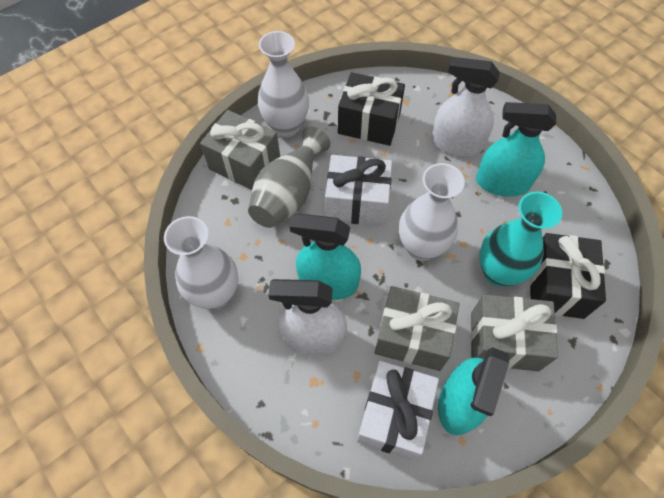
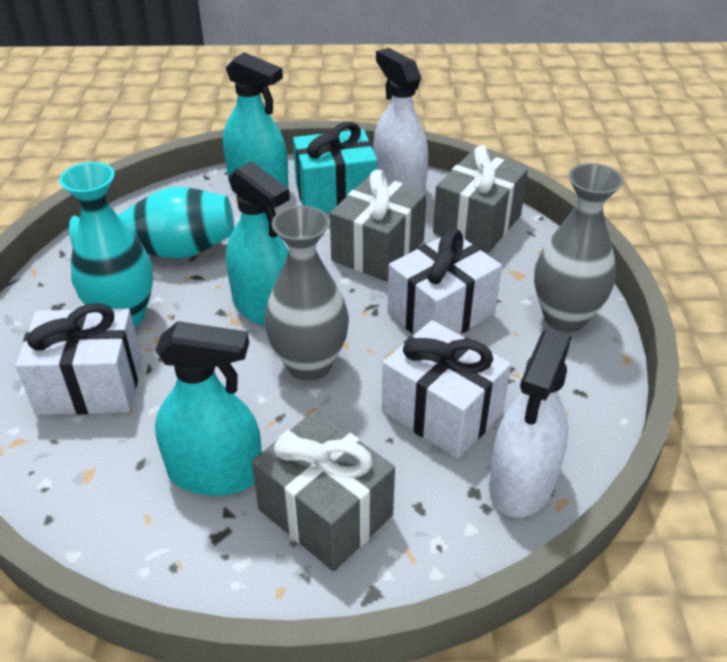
black gift: [338,72,405,146] [529,233,606,319] = 2 -> none = 0
grey vase: [248,126,330,228] = 1 -> [264,206,349,381] [534,163,624,332] = 2
turquoise gift: none = 0 -> [293,122,377,213] = 1
turquoise vase: [479,192,562,287] = 1 -> [59,162,153,327] [69,187,234,258] = 2
white gift: [325,155,392,226] [357,361,439,461] = 2 -> [16,303,142,415] [382,320,511,459] [387,229,502,335] = 3
white vase: [164,216,238,309] [258,31,309,138] [399,163,465,261] = 3 -> none = 0

